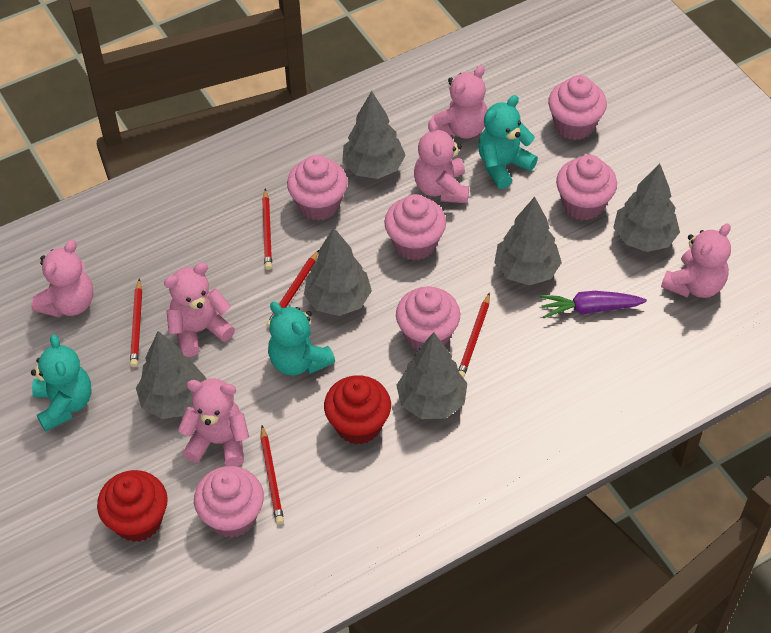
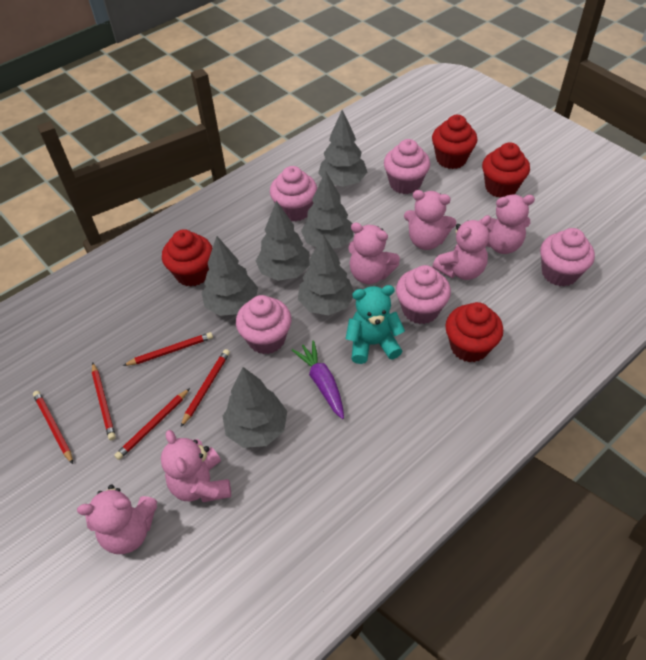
pink cupcake: [194,466,264,538] [287,155,348,221] [384,194,446,261] [396,286,460,351] [548,75,607,140] [556,155,617,220] = 6 -> [236,295,291,354] [270,166,317,222] [384,139,430,194] [396,265,451,324] [540,228,595,287] = 5
red cupcake: [97,470,168,542] [324,375,391,444] = 2 -> [162,229,212,287] [432,115,477,169] [445,302,503,362] [482,142,530,198] = 4
turquoise teddy bear: [31,334,92,432] [268,302,335,376] [478,95,538,189] = 3 -> [346,285,405,364] = 1

